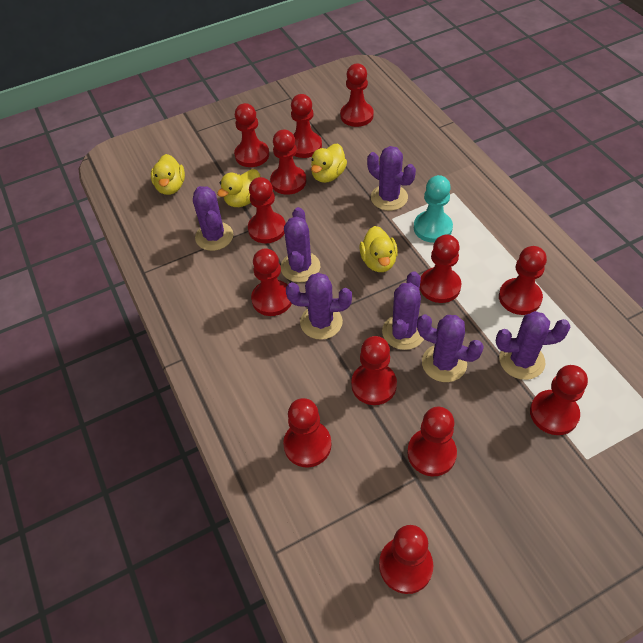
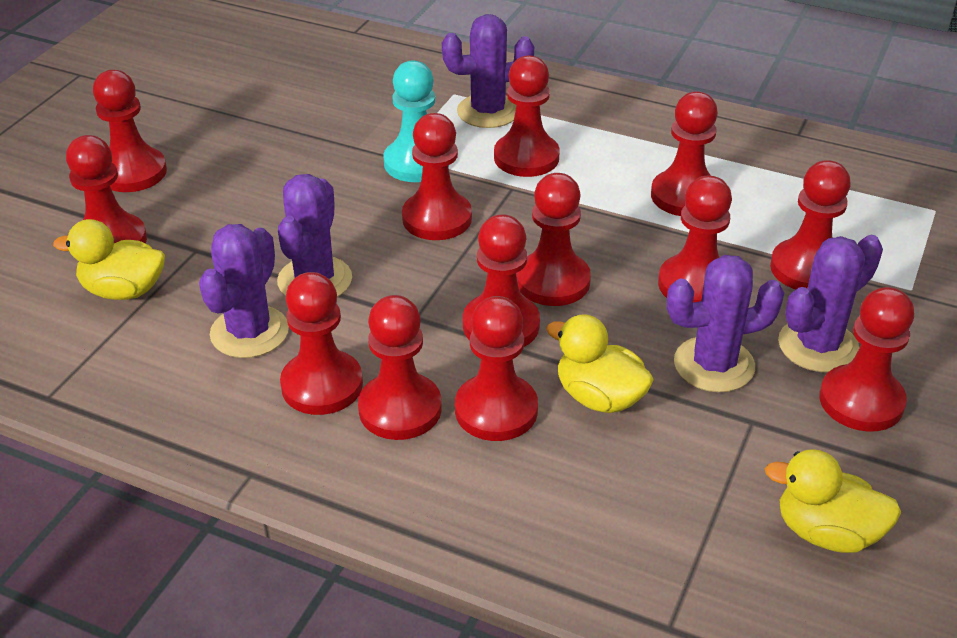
purple cactus: [193,186,233,251] [281,207,320,282] [286,273,352,340] [367,146,416,211] [382,271,424,350] [417,314,484,382] [496,311,571,380] = 7 -> [199,224,289,358] [277,174,352,297] [442,14,534,128] [667,255,784,392] [778,235,883,372] = 5
yellow duck: [151,154,185,195] [217,169,260,207] [311,144,347,183] [359,226,398,272] = 4 -> [53,219,165,300] [546,314,654,413] [765,449,901,553] = 3

